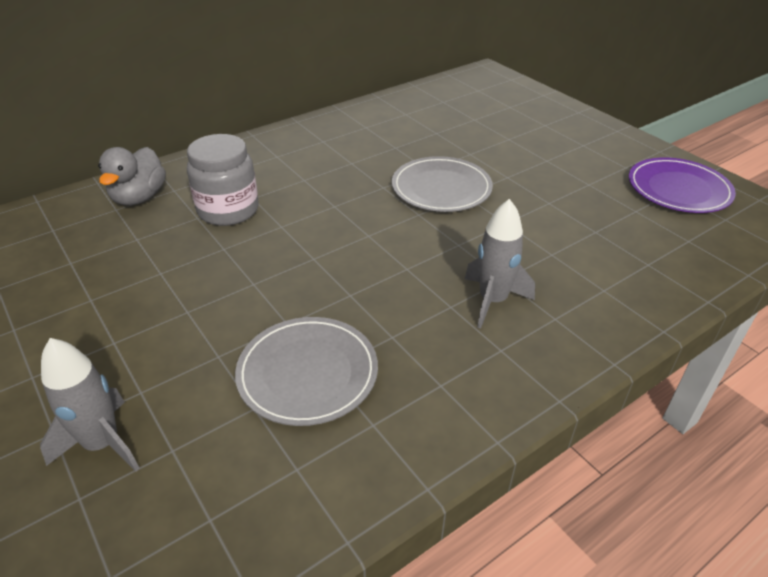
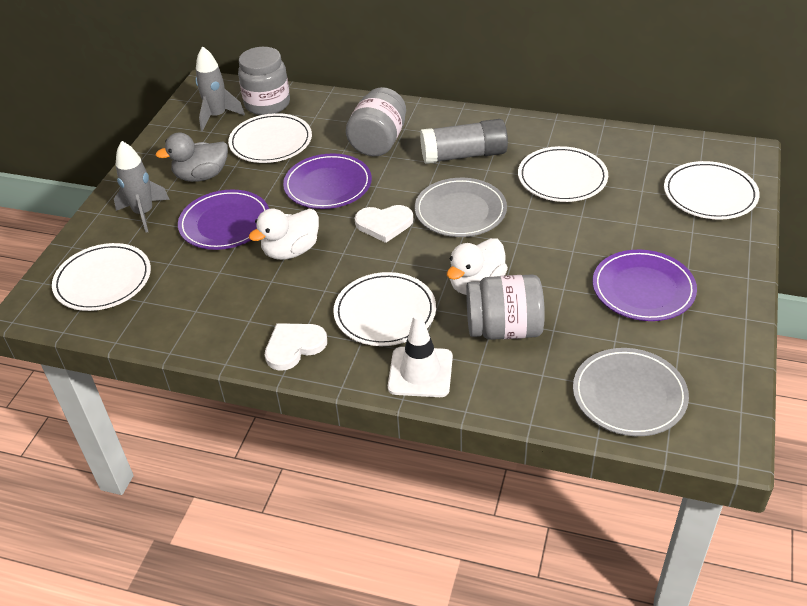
grey glue stick: none = 0 -> [420,119,508,164] = 1
grey jar: [187,134,259,226] = 1 -> [238,47,290,115] [346,87,406,156] [466,274,545,340] = 3
purple plate: [629,157,736,213] = 1 -> [178,190,269,250] [283,153,372,209] [592,250,697,321] = 3
white duck: none = 0 -> [249,209,319,260] [447,238,508,295] = 2
white heart: none = 0 -> [265,323,327,371] [354,205,413,243] = 2
white plate: none = 0 -> [52,243,151,311] [228,113,312,163] [333,272,436,346] [518,146,608,202] [664,161,760,220] = 5
white traffic cone: none = 0 -> [388,313,453,397] = 1

